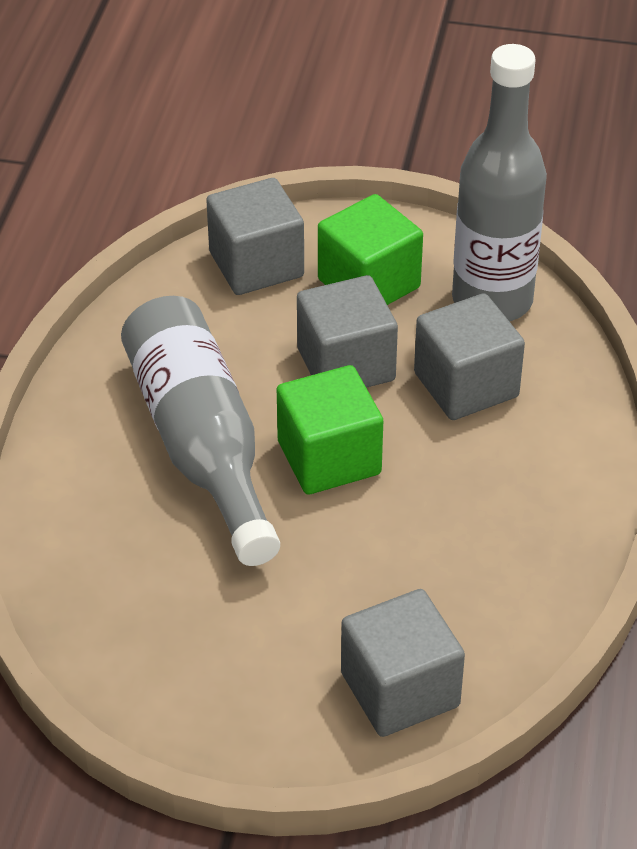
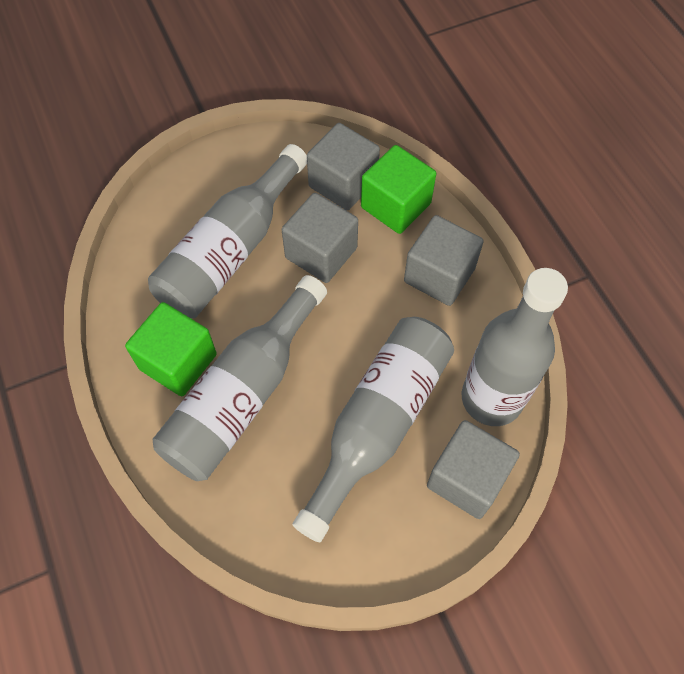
grey bottle: [121,296,280,566] [452,44,547,321] = 2 -> [148,144,307,318] [152,275,327,481] [292,317,454,542] [462,268,568,426] = 4

